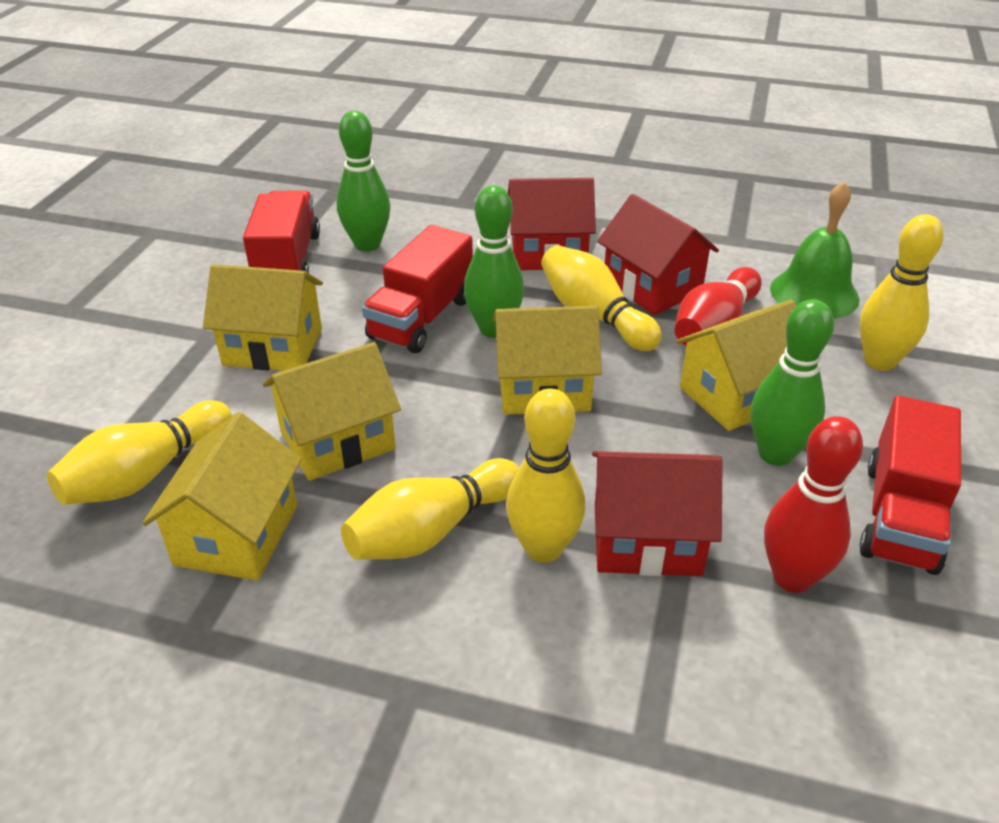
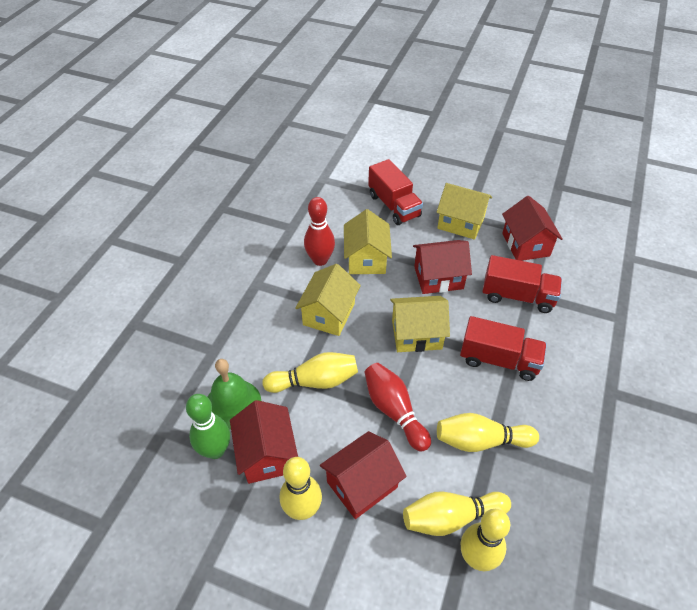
green bowling pin: [337,111,390,252] [464,185,524,338] [750,299,834,466] = 3 -> [186,394,230,459] = 1
red house: [508,178,596,270] [592,451,723,576] [597,194,719,315] = 3 -> [230,400,298,484] [320,431,407,519] [413,240,472,294] [502,196,563,261] = 4
yellow house: [142,412,301,581] [203,264,323,371] [263,342,401,481] [493,306,602,415] [676,300,796,431] = 5 -> [295,264,361,336] [344,209,392,274] [390,296,450,352] [436,183,492,240] = 4

